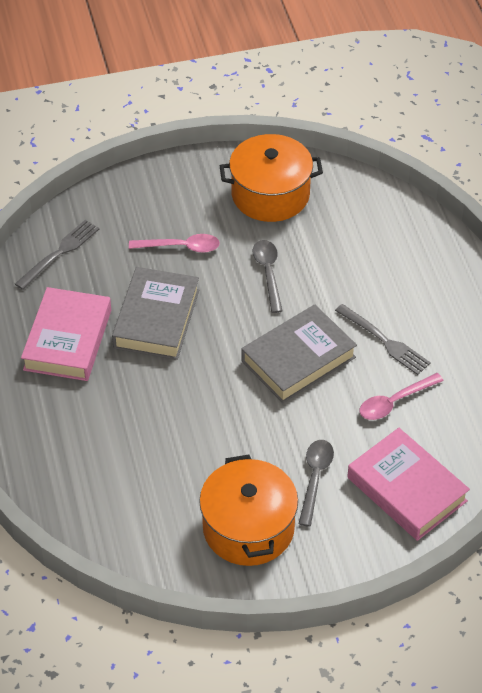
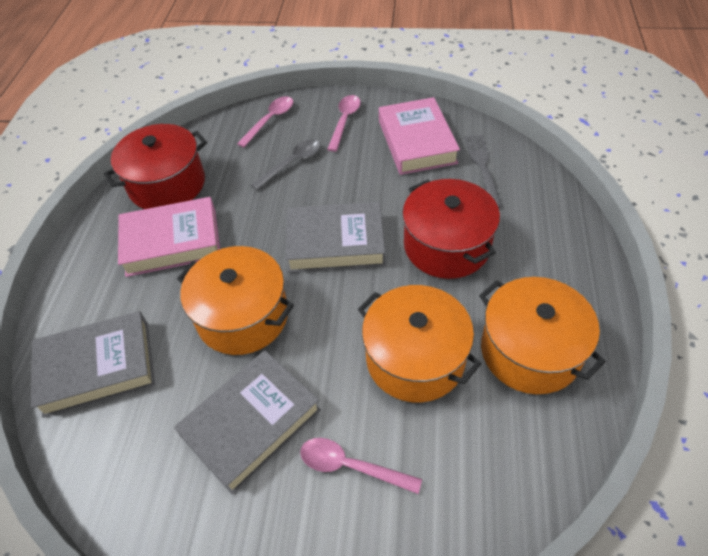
grey book: [112,267,199,360] [241,305,357,403] = 2 -> [31,311,155,418] [174,350,321,494] [286,202,385,272] = 3
grey fork: [15,220,99,290] [335,304,431,375] = 2 -> [464,135,502,208] = 1
grey spoon: [253,240,283,313] [299,440,334,527] = 2 -> [251,139,321,190] = 1
orange pot: [199,455,298,566] [220,134,323,222] = 2 -> [177,246,294,355] [358,285,481,402] [479,277,606,394] = 3
pink spoon: [129,234,220,253] [360,373,444,420] = 2 -> [237,96,293,147] [300,438,422,494] [327,95,361,152] = 3
red pot: none = 0 -> [104,124,207,209] [402,179,500,279] = 2

